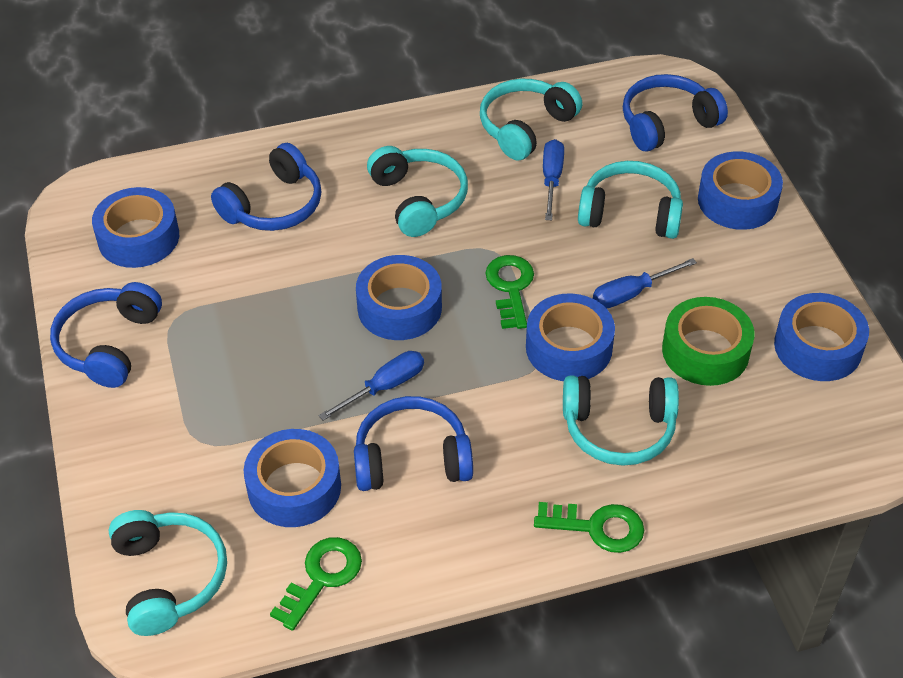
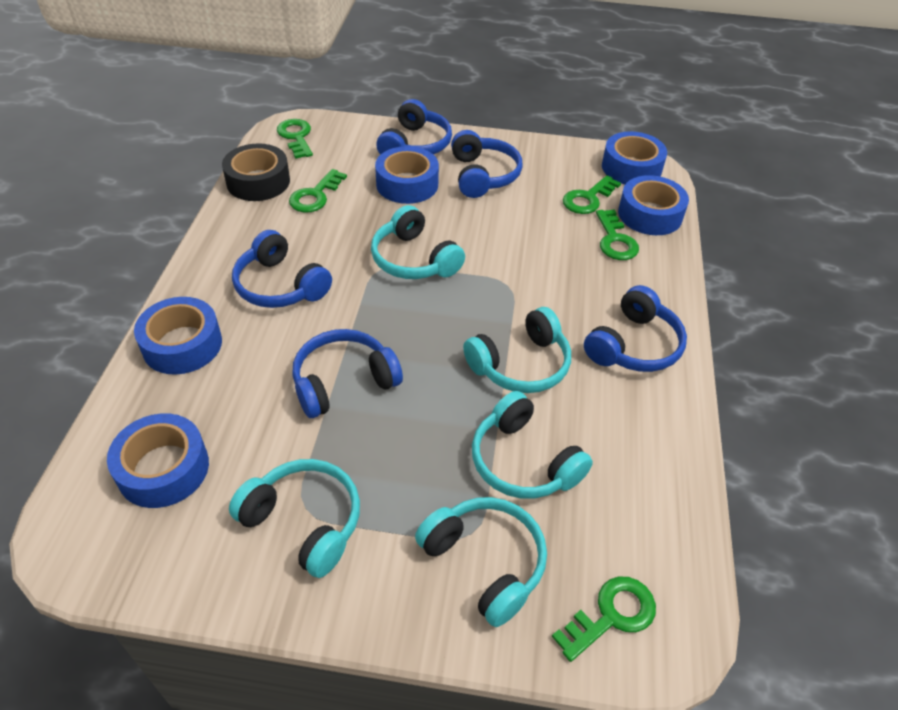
black tape: none = 0 -> [222,143,290,201] = 1
blue headphones: [50,282,162,388] [211,143,321,231] [354,396,473,491] [623,74,728,152] = 4 -> [232,230,332,308] [292,329,403,418] [376,99,452,155] [451,130,523,198] [584,285,687,372] = 5
blue screwdriver: [319,351,424,420] [543,139,564,220] [593,258,697,308] = 3 -> none = 0
blue tape: [92,187,179,268] [244,429,341,527] [356,255,442,340] [526,293,615,381] [698,151,783,230] [774,293,869,381] = 6 -> [107,413,209,508] [134,297,222,375] [375,146,439,204] [602,131,667,184] [618,175,689,235] = 5
green key: [270,537,362,631] [485,255,534,329] [534,502,644,553] = 3 -> [277,119,313,159] [289,169,347,213] [552,577,656,662] [563,175,621,214] [596,209,639,260] = 5
green tape: [662,297,755,386] = 1 -> none = 0

